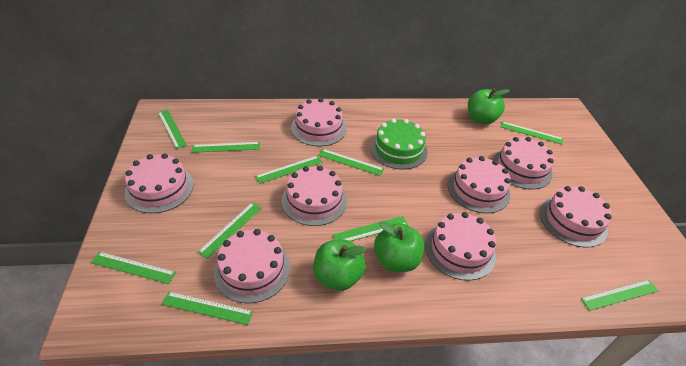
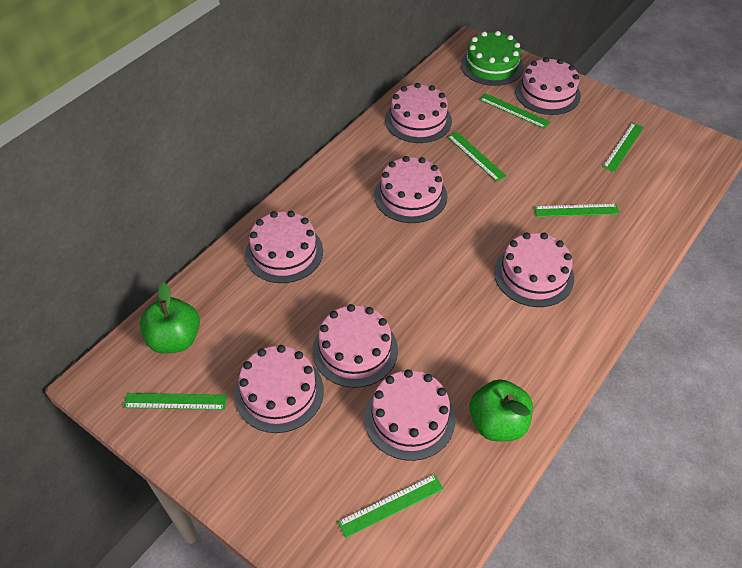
green apple: [313,239,367,291] [374,221,424,272] [468,88,510,125] = 3 -> [140,282,200,353] [469,379,533,441] = 2
green ruler: [91,252,176,284] [158,110,187,149] [162,292,253,325] [192,142,260,153] [198,202,262,259] [255,156,323,184] [318,149,384,176] [333,216,408,241] [501,121,563,144] [581,280,658,311] = 10 -> [123,393,227,410] [338,474,444,538] [447,132,507,182] [479,93,550,129] [534,204,620,217] [603,123,644,172] = 6

